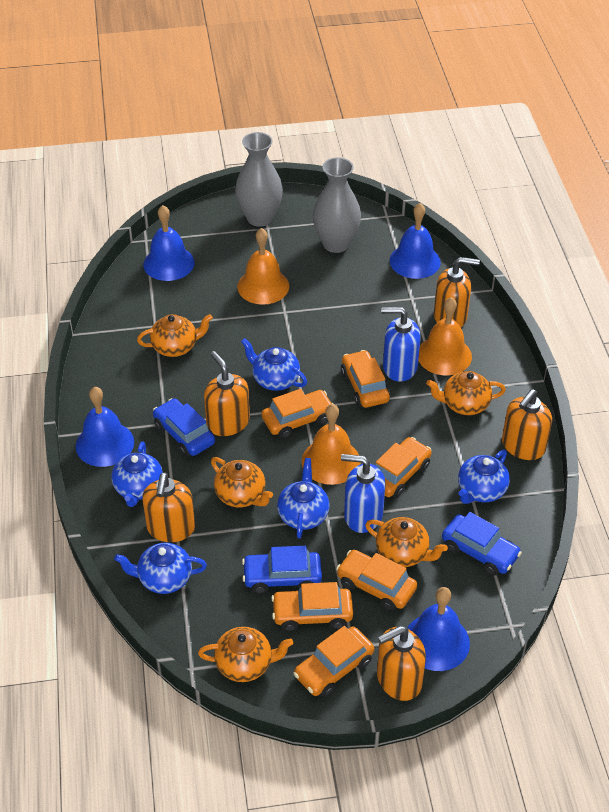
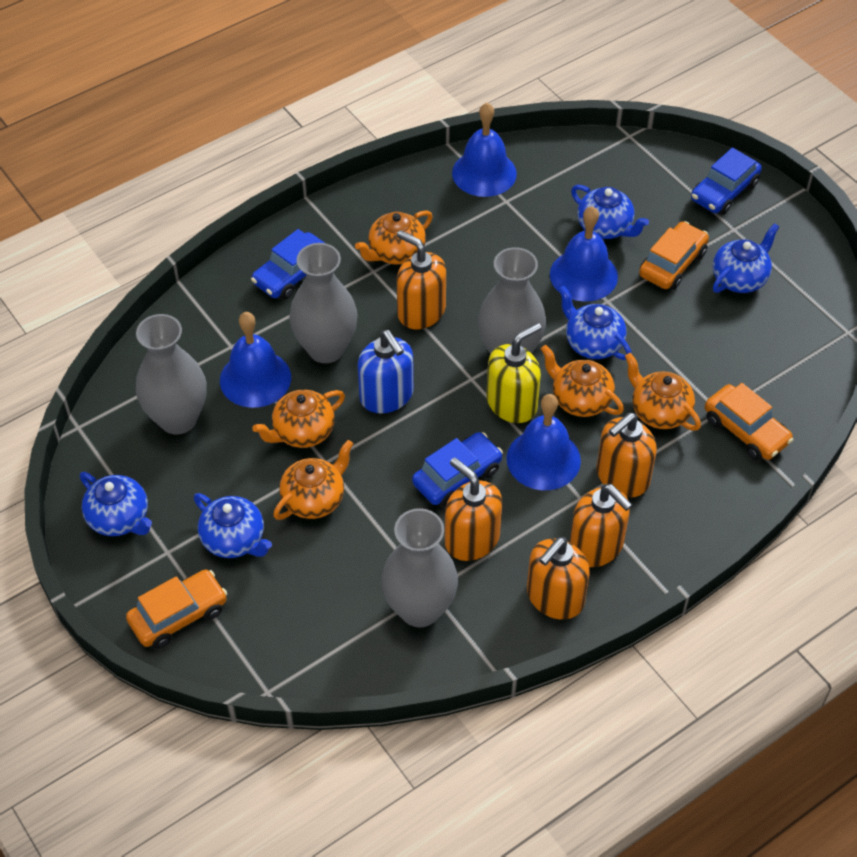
blue soap dispenser: [341,454,385,533] [381,307,421,382] = 2 -> [358,330,414,413] = 1
grey vase: [235,132,283,227] [313,157,361,253] = 2 -> [136,314,206,434] [289,243,358,363] [381,508,458,627] [478,247,546,354] = 4
orange bell: [237,228,289,305] [302,404,361,485] [418,297,472,376] = 3 -> none = 0
orange car: [262,389,334,438] [271,582,353,631] [294,626,374,697] [336,550,417,611] [341,350,390,408] [375,437,431,498] = 6 -> [126,569,227,649] [639,221,709,290] [705,383,794,460] = 3
yellow soap dispenser: none = 0 -> [486,323,541,423] = 1

